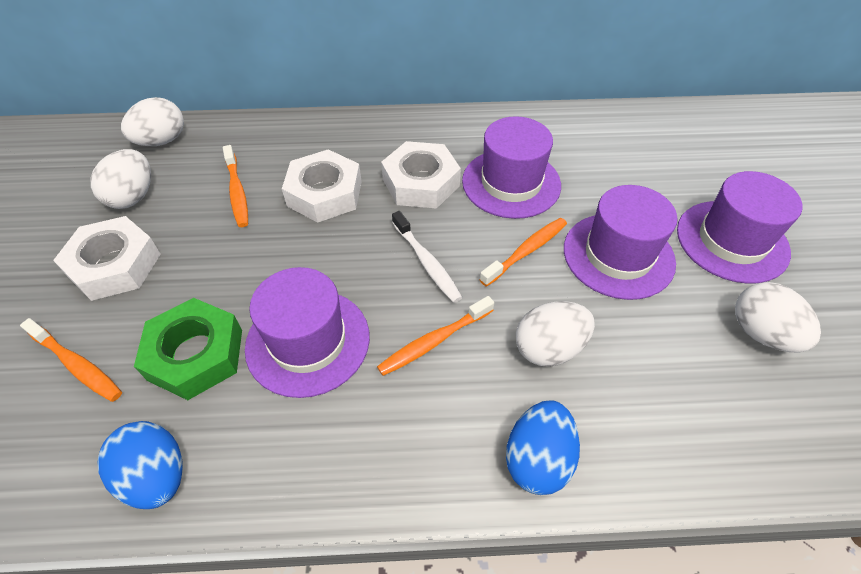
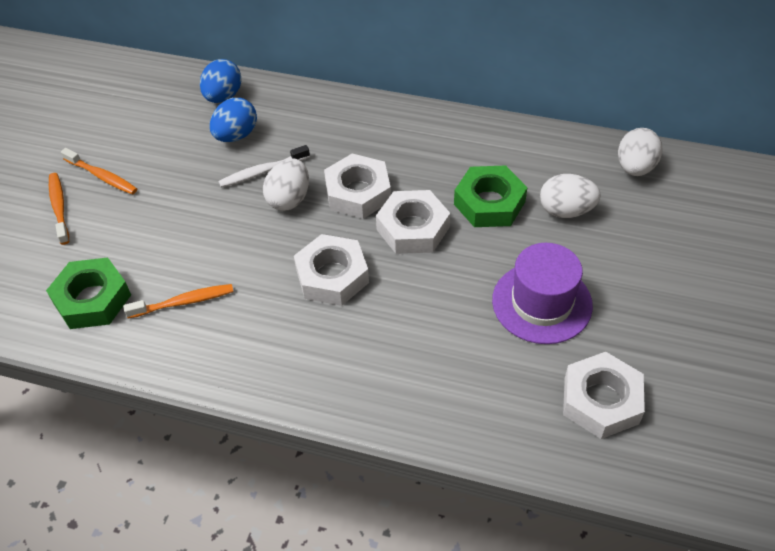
green nut: [134,298,242,400] = 1 -> [46,257,131,329] [454,165,528,227] = 2
orange toothbrush: [20,318,122,402] [223,145,248,227] [377,296,494,376] [479,218,567,287] = 4 -> [49,173,69,245] [61,148,137,195] [123,284,234,318] = 3
purple hat: [245,267,370,398] [462,116,561,219] [564,185,677,300] [677,171,803,284] = 4 -> [492,243,593,344] = 1
white egg: [91,149,151,209] [121,97,184,146] [516,301,595,367] [735,282,821,352] = 4 -> [263,159,309,211] [540,174,601,218] [618,128,663,176] = 3
white nut: [53,216,161,301] [282,149,362,223] [381,141,461,209] = 3 -> [294,234,369,306] [324,153,391,219] [376,190,450,254] [563,352,645,439] = 4

